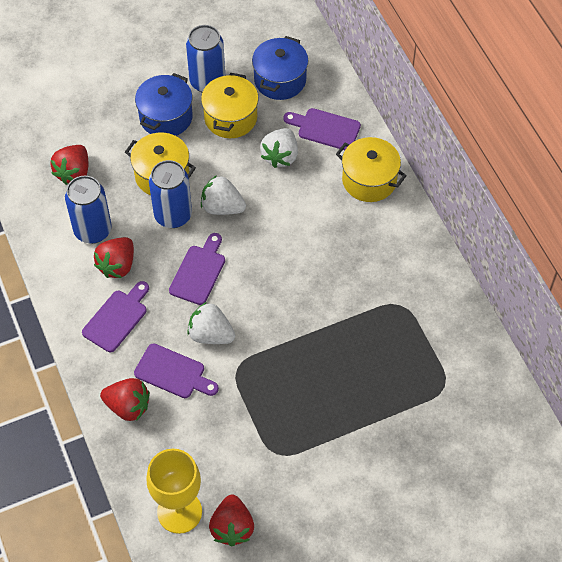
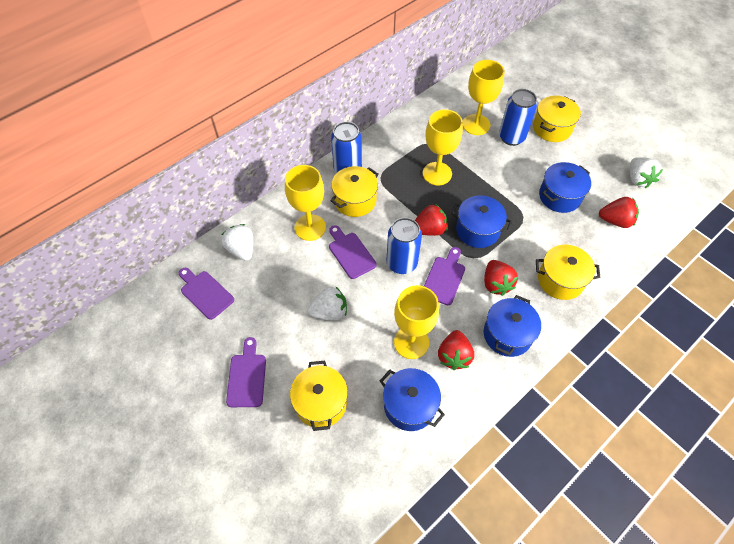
blue pot: [135,73,193,136] [252,36,308,100] = 2 -> [380,368,445,431] [451,195,512,248] [484,295,541,357] [539,162,591,213] = 4
yellow goblet: [146,449,202,534] = 1 -> [285,165,326,241] [394,285,439,359] [423,109,463,185] [463,60,505,135] = 4
yellow pot: [125,133,196,195] [201,73,259,138] [336,137,407,202] = 3 -> [290,361,348,431] [330,166,378,217] [533,96,581,142] [536,245,600,300] = 4

